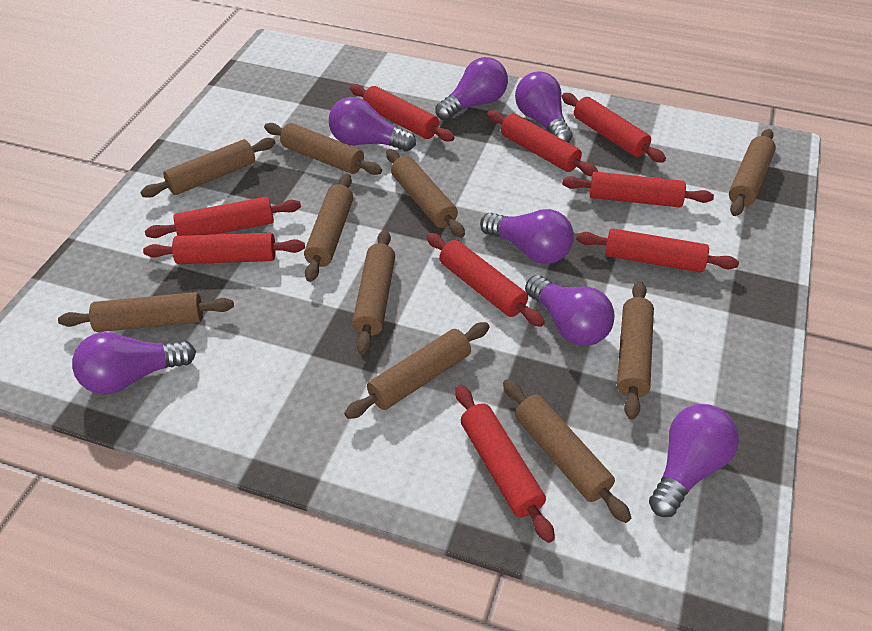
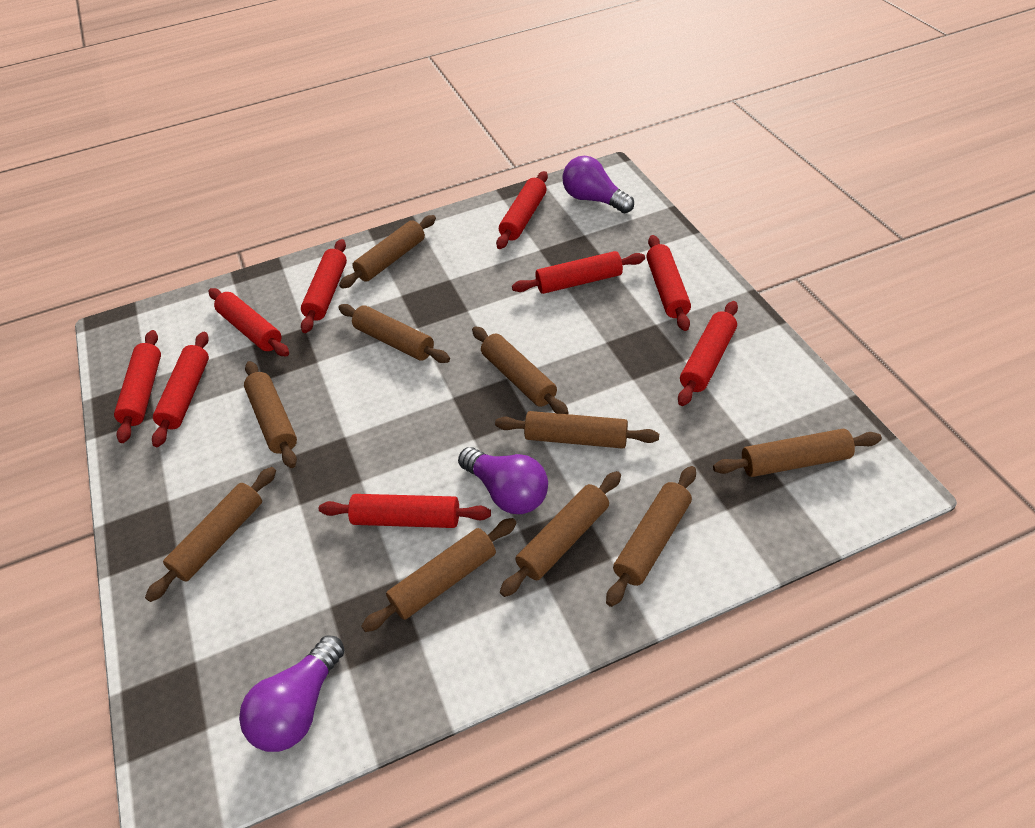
purple light bulb: [72,332,196,395] [329,97,416,151] [435,57,508,121] [480,209,574,264] [515,71,573,143] [525,275,615,346] [649,404,739,517] = 7 -> [239,635,345,752] [458,447,548,514] [562,156,634,213] = 3

